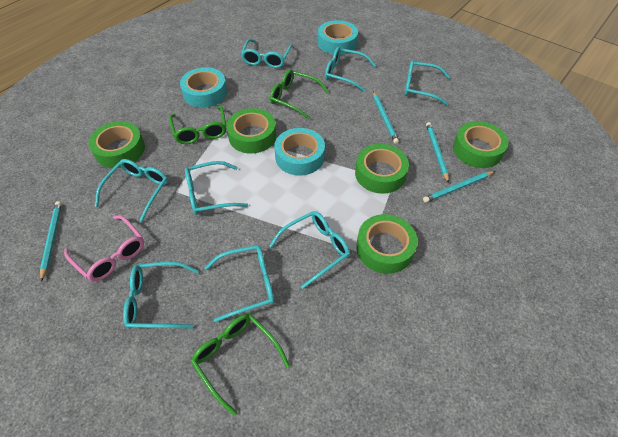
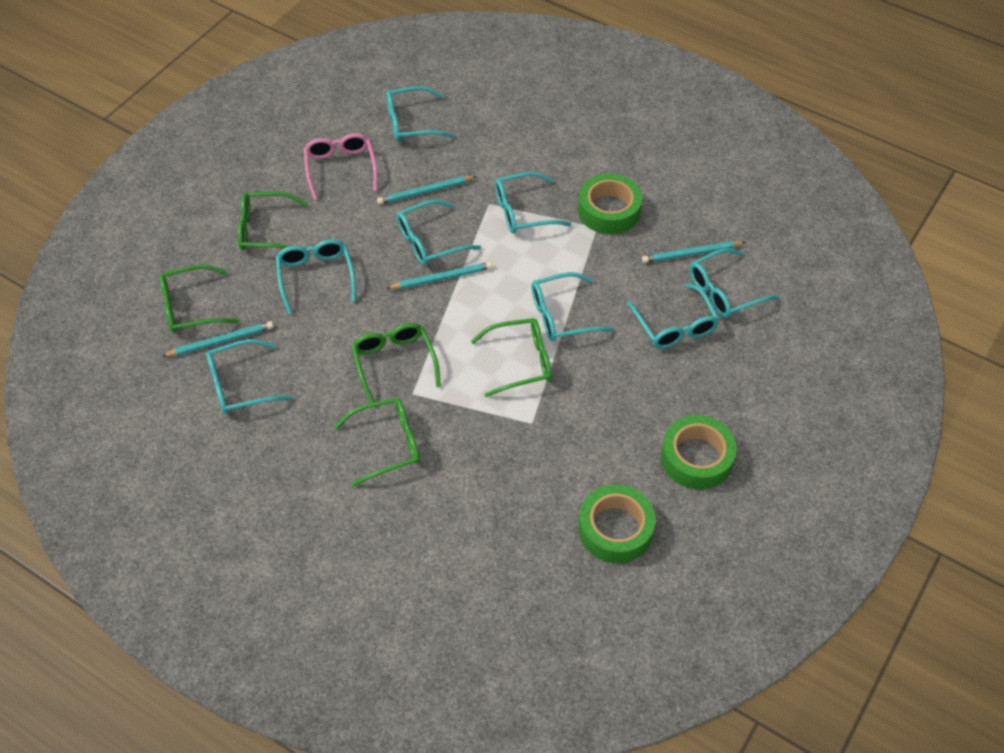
green glasses: [169,106,226,144] [191,314,290,416] [270,69,329,120] = 3 -> [159,264,239,333] [238,192,308,250] [334,398,420,486] [352,323,441,403] [471,318,552,397] = 5
green tape: [89,121,145,168] [226,108,276,154] [355,144,409,194] [356,214,418,274] [453,121,508,168] = 5 -> [578,173,642,234] [578,485,656,563] [661,415,737,490] = 3
turquoise tape: [180,67,227,108] [274,128,325,176] [318,20,358,55] = 3 -> none = 0

